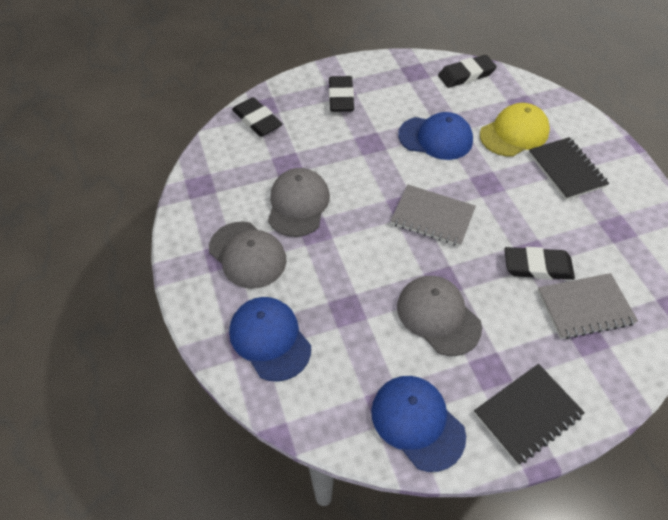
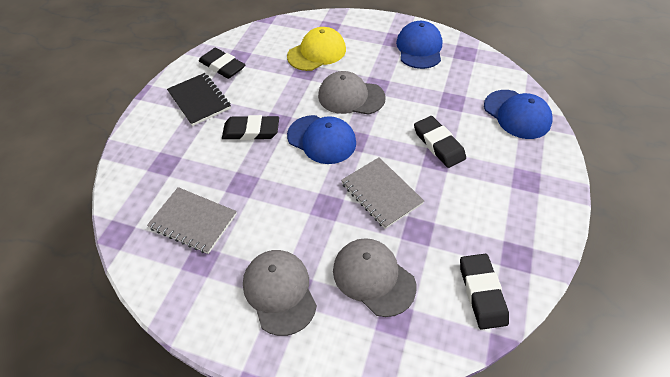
black notebook: [474,364,585,465] [528,137,609,200] = 2 -> [167,73,231,126] = 1

